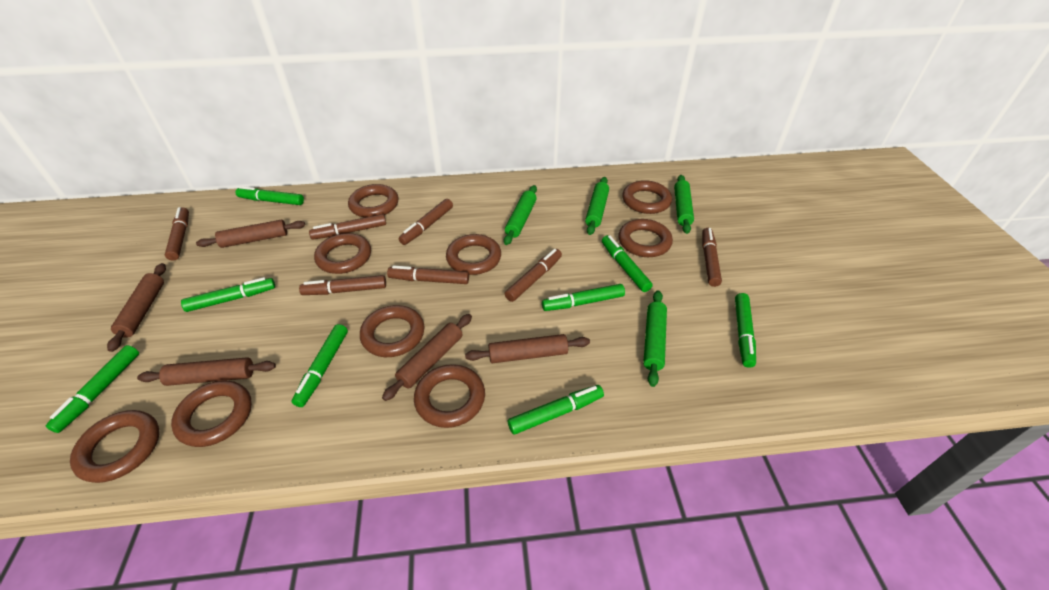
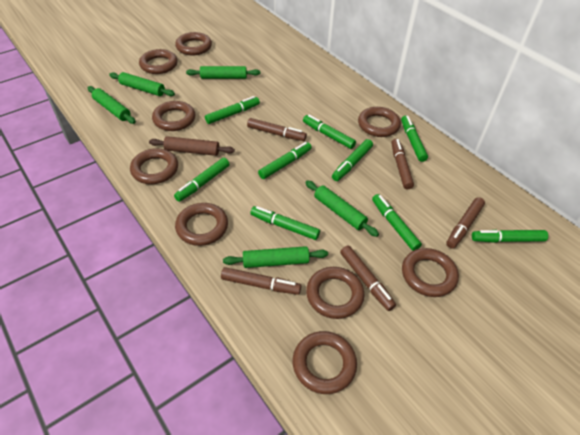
brown marker: [165,207,189,260] [299,275,386,295] [309,214,386,239] [387,265,469,284] [399,199,453,245] [505,249,562,302] [702,228,722,287] = 7 -> [221,267,301,295] [247,118,307,141] [340,246,396,311] [391,139,414,189] [446,197,485,249] = 5
brown rolling pin: [107,263,166,352] [137,357,276,386] [196,220,305,248] [382,314,472,401] [465,334,590,363] = 5 -> [149,136,235,156] = 1
green marker: [46,345,139,433] [181,277,275,312] [235,186,304,205] [291,324,348,407] [508,385,604,435] [542,284,625,311] [602,235,653,292] [735,293,756,368] = 8 -> [174,158,229,202] [205,96,260,124] [250,206,320,240] [258,142,312,179] [303,115,356,149] [332,139,373,181] [372,194,422,251] [401,116,428,162] [472,230,548,243] = 9
green rolling pin: [504,185,537,245] [585,177,609,235] [643,290,667,387] [674,175,694,234] = 4 -> [88,86,136,124] [109,72,175,96] [186,66,260,79] [223,246,328,268] [305,180,379,237] = 5

